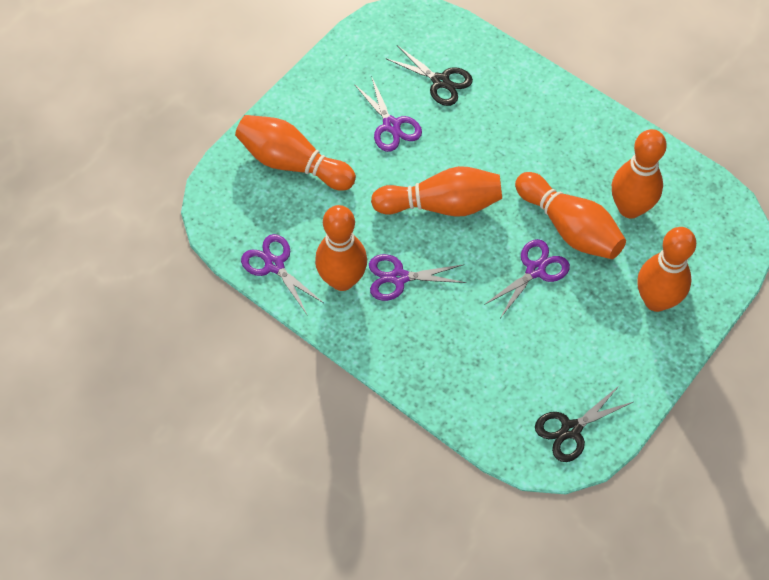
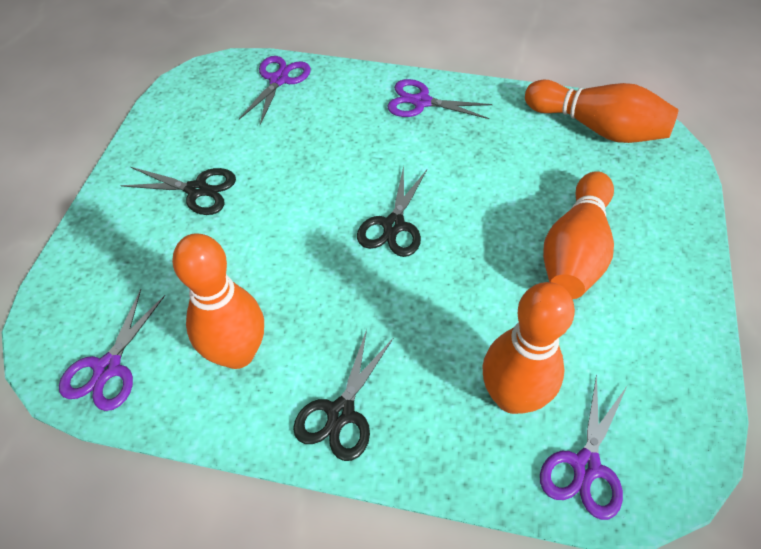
black scissors: [385,45,473,106] [535,385,633,462] = 2 -> [120,167,236,215] [293,329,393,461] [357,166,427,257] = 3
orange bowling pin: [235,115,356,191] [315,205,367,291] [371,166,502,217] [515,172,626,259] [612,129,667,218] [637,227,696,312] = 6 -> [172,233,264,369] [482,282,575,414] [525,80,679,143] [543,171,614,299] = 4

